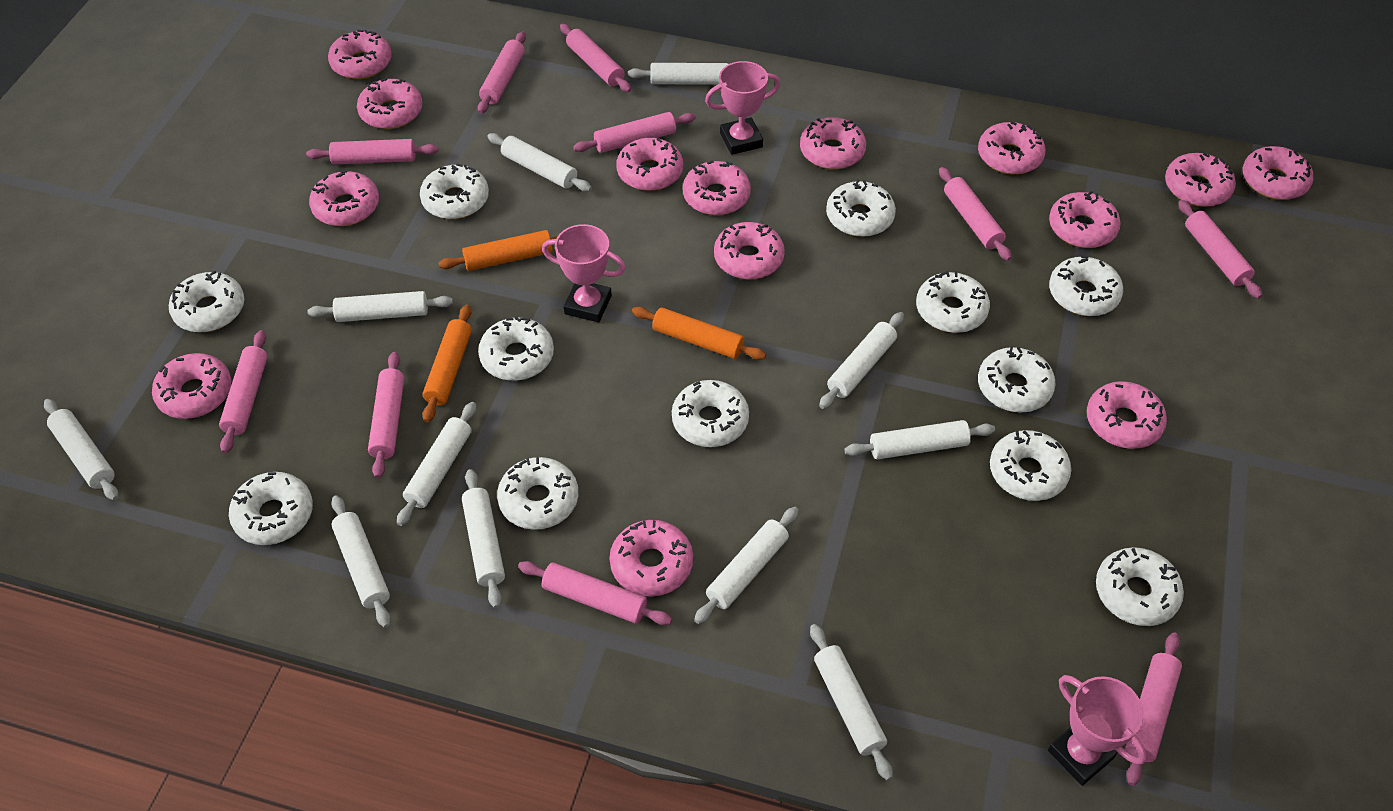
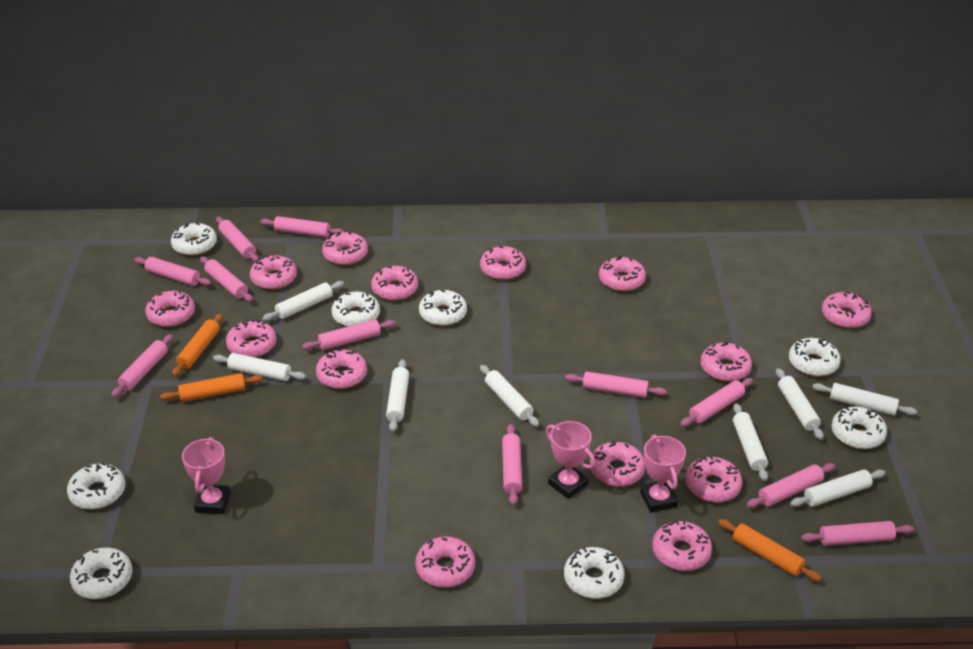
pink rolling pin: [219,330,268,453] [306,139,438,164] [368,352,405,478] [478,32,526,114] [518,561,672,625] [560,24,631,92] [573,112,696,153] [939,167,1012,261] [1125,632,1182,786] [1178,200,1262,299] = 10 -> [111,334,173,398] [134,257,211,286] [200,257,253,302] [216,217,259,262] [260,216,344,238] [302,319,396,350] [502,424,522,505] [565,372,666,398] [680,378,753,427] [746,463,835,508] [801,521,914,546] = 11
white donut: [169,270,244,332] [229,472,313,545] [420,163,489,219] [478,317,554,381] [497,457,578,530] [672,380,749,447] [826,179,896,237] [916,271,990,333] [978,346,1056,413] [990,430,1071,501] [1049,256,1123,316] [1096,547,1184,626] = 12 -> [67,463,125,509] [70,547,132,599] [171,223,217,256] [331,292,380,327] [419,290,467,326] [564,547,625,599] [789,338,841,376] [831,407,887,449] = 8
white rolling pin: [44,399,119,501] [307,291,453,322] [331,495,391,628] [397,402,476,526] [462,469,505,608] [487,133,592,191] [628,63,728,85] [694,507,799,624] [810,624,893,781] [819,312,904,409] [844,420,995,460] = 11 -> [213,353,306,381] [262,281,344,321] [386,359,409,432] [480,365,539,427] [733,403,768,481] [776,368,824,440] [790,469,885,507] [812,383,917,416] = 8

